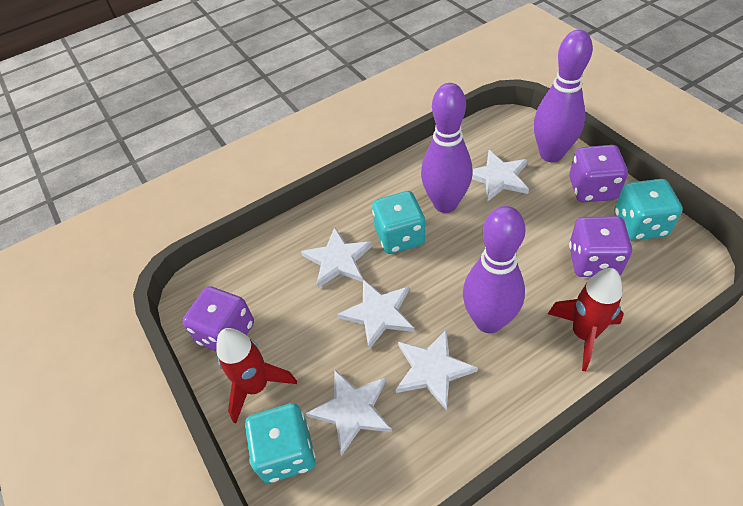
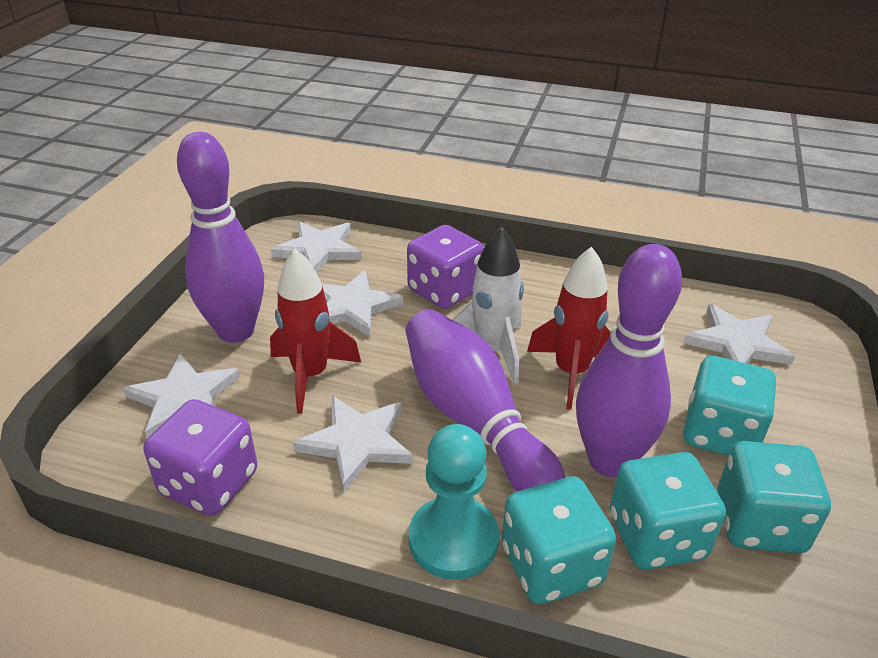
purple dice: [182,286,254,352] [569,145,628,202] [569,216,632,277] = 3 -> [143,399,257,516] [407,225,484,309] = 2
turquoise dice: [245,403,315,483] [372,191,425,254] [614,179,683,241] = 3 -> [502,476,616,604] [610,452,726,570] [683,356,777,456] [718,441,831,553] = 4
turquoise pawn: none = 0 -> [409,424,499,580] = 1
white rocket: none = 0 -> [452,226,524,384] = 1

